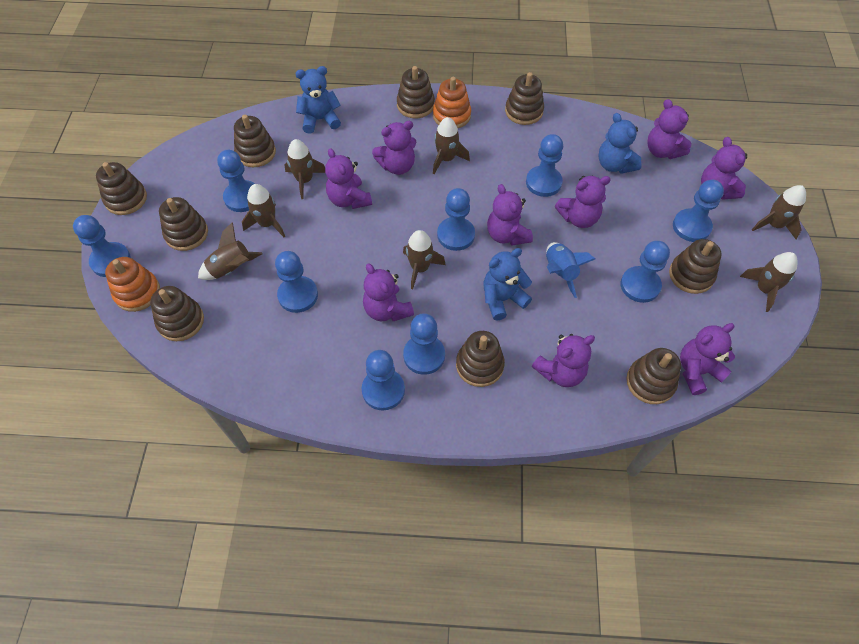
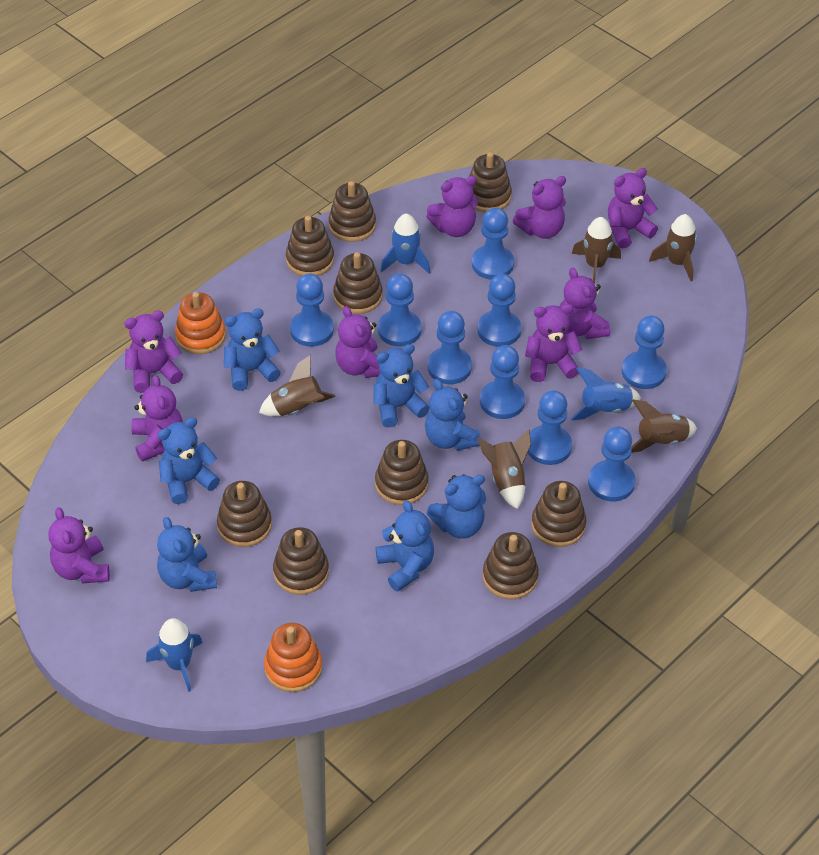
blue rocket: [546,242,595,298] = 1 -> [146,618,203,692] [381,214,430,274] [570,367,641,420] = 3
blue teddy bear: [295,66,341,133] [483,248,532,321] [598,113,642,174] = 3 -> [157,517,217,592] [158,417,220,504] [224,308,281,391] [373,344,430,428] [376,500,434,592] [425,379,481,451] [426,474,486,539] = 7
brown rocket: [198,222,262,280] [242,184,285,237] [284,139,325,199] [403,230,446,289] [433,117,470,174] [740,252,798,312] [752,185,806,239] = 7 -> [259,355,335,416] [477,429,531,509] [572,217,621,284] [631,399,697,453] [649,214,697,281] = 5

